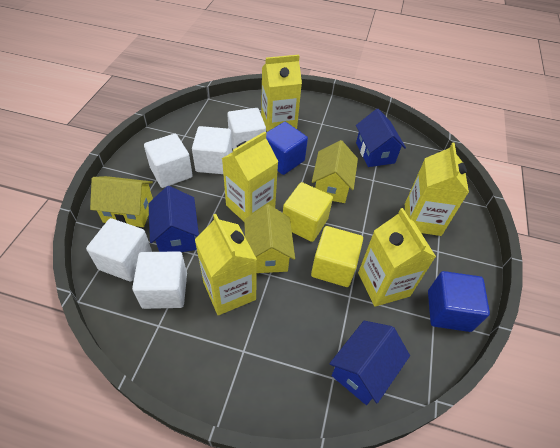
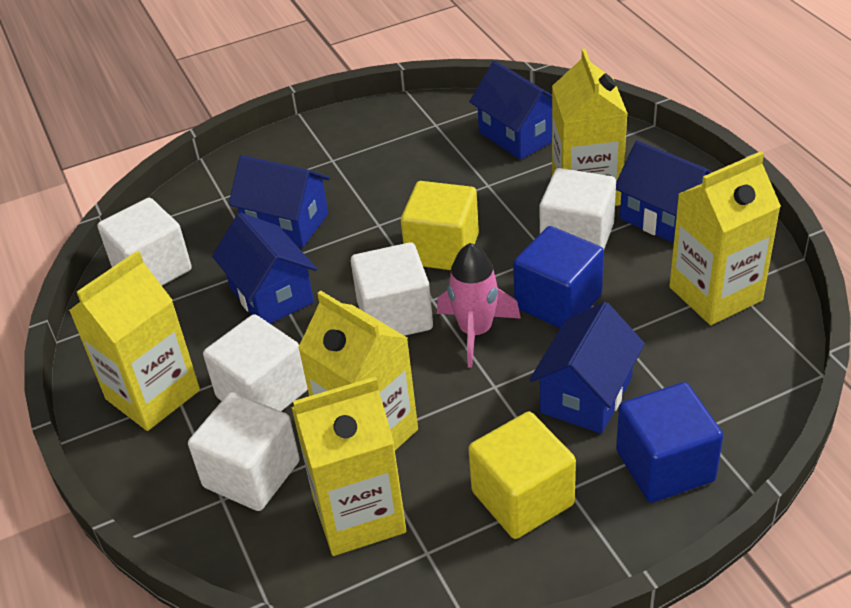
blue house: [149,186,199,252] [329,321,410,405] [356,109,406,167] = 3 -> [212,213,317,324] [229,155,330,247] [469,61,552,160] [529,302,645,434] [616,141,712,243] = 5
pink rocket: none = 0 -> [437,243,521,368] = 1
yellow house: [90,176,153,227] [244,204,295,273] [312,140,358,203] = 3 -> none = 0

